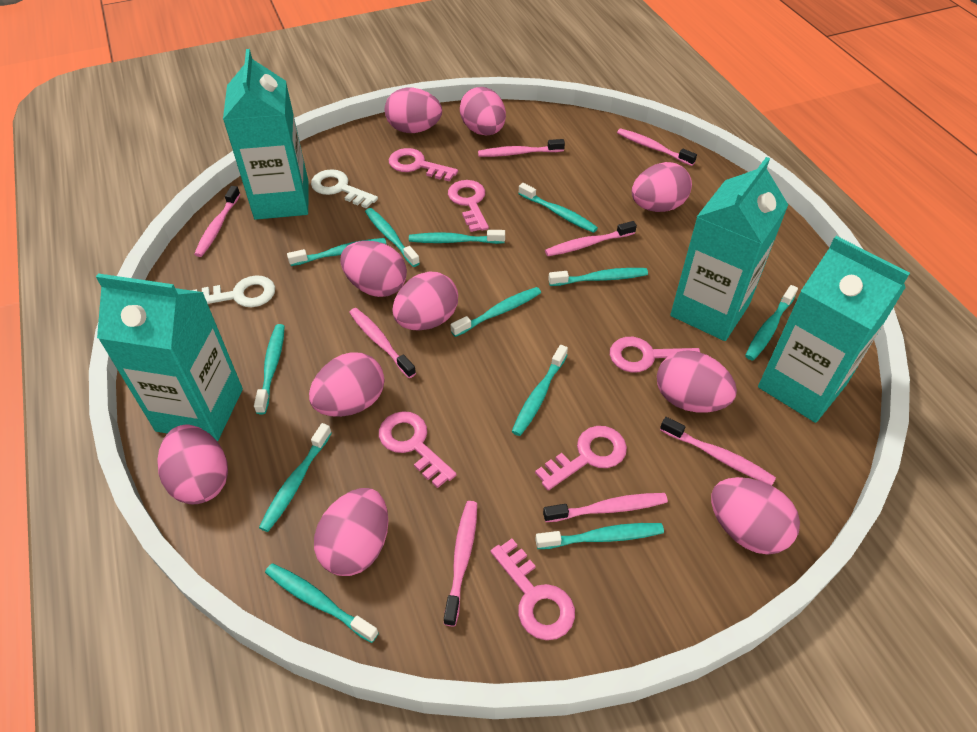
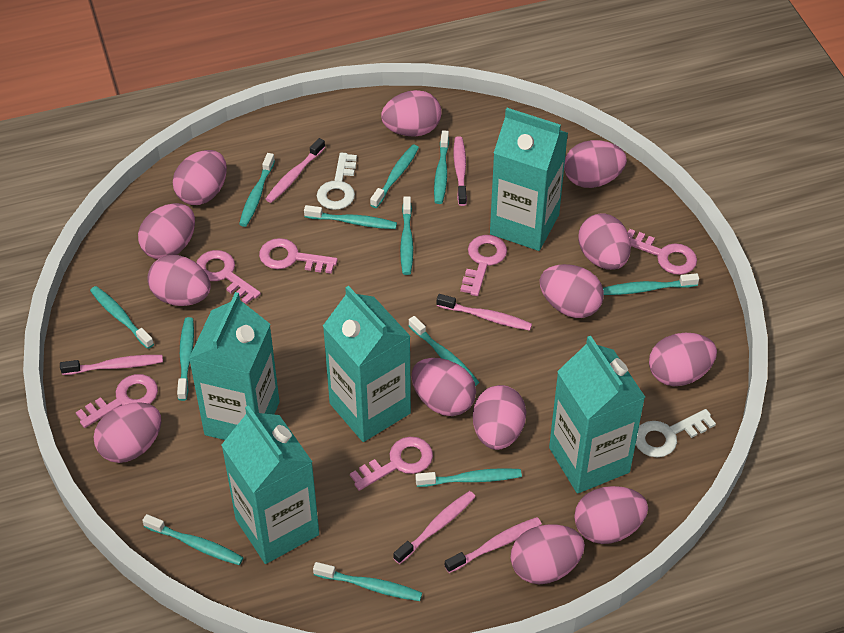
pink egg: [158,425,228,505] [309,352,384,417] [314,488,388,576] [340,241,407,297] [385,88,442,133] [392,271,458,330] [460,87,506,136] [632,162,692,212] [657,350,737,413] [711,477,800,555] = 10 -> [93,402,161,463] [138,203,195,259] [147,255,210,306] [173,150,227,205] [381,90,442,137] [411,358,476,416] [473,385,526,450] [510,524,585,584] [540,264,604,318] [564,140,627,188] [574,486,648,544] [578,213,631,270] [649,333,717,386] = 13
pink toothbrush: [194,186,240,257] [349,308,416,378] [444,501,477,626] [478,139,565,157] [543,493,668,522] [545,221,637,256] [617,129,697,166] [660,417,776,486] = 8 -> [60,355,163,375] [266,138,325,203] [393,491,476,564] [437,294,532,331] [445,517,542,573] [454,136,467,206] = 6
turquoise carton: [96,274,243,441] [223,49,309,220] [670,157,788,341] [758,236,910,423] = 4 -> [189,292,280,440] [222,405,319,564] [323,286,411,442] [490,108,568,251] [549,336,645,494] = 5

